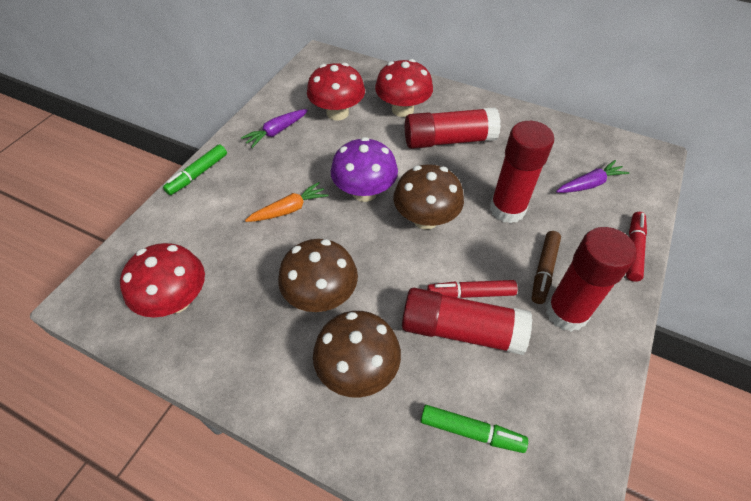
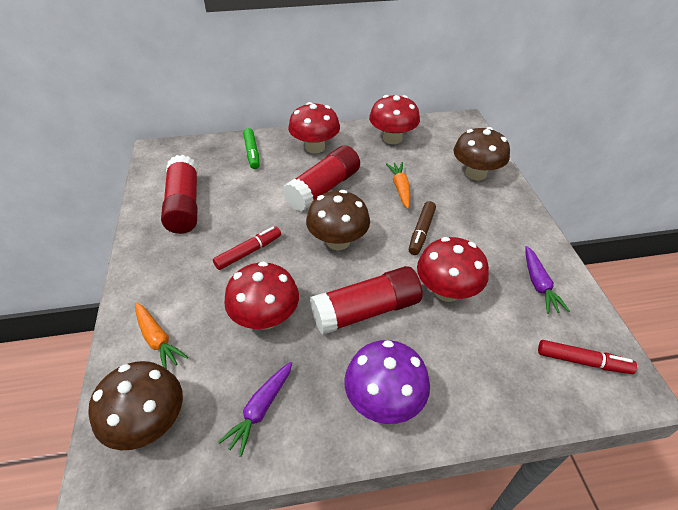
green marker: [163,144,227,195] [421,405,528,453] = 2 -> [243,128,260,169] = 1
orange carrot: [245,182,329,222] = 1 -> [135,302,188,369] [386,162,410,209] = 2
red glue stick: [402,288,532,355] [405,107,501,149] [490,121,554,223] [546,227,637,332] = 4 -> [161,155,198,234] [283,145,360,212] [310,266,423,335] = 3
red mushroom: [120,243,205,317] [307,63,365,121] [375,59,433,117] = 3 -> [224,261,299,330] [288,102,340,153] [369,95,420,144] [417,237,489,302] = 4

